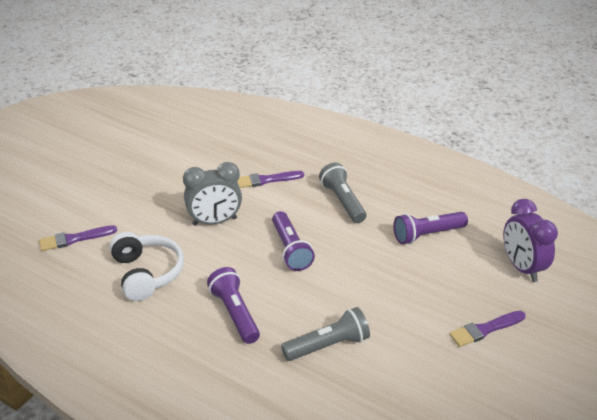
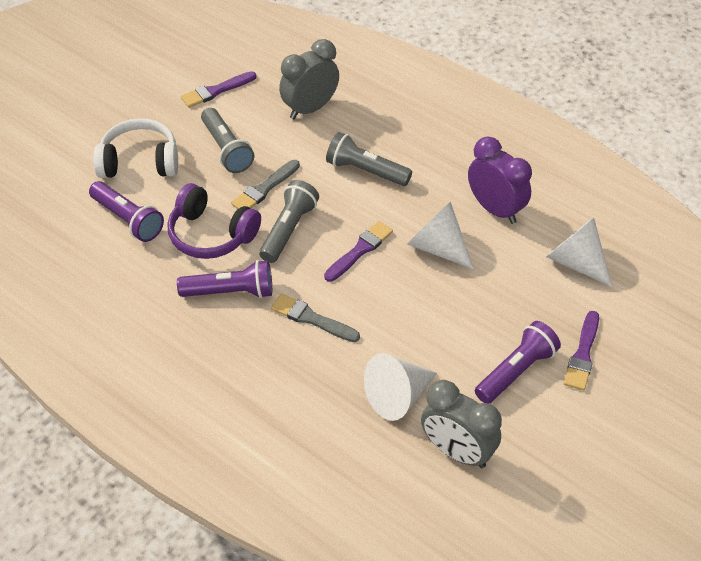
grey brush: none = 0 -> [231,160,300,209] [271,294,360,342] = 2
grey clock: [183,162,242,226] = 1 -> [279,39,339,119] [421,380,502,468] = 2
grey flashlight: [281,307,370,361] [319,162,366,223] = 2 -> [201,108,254,173] [259,180,319,263] [326,132,412,186] = 3
purple headphones: none = 0 -> [167,183,261,259] = 1
white cone: none = 0 -> [364,353,437,421] [407,202,474,269] [546,217,612,287] = 3

